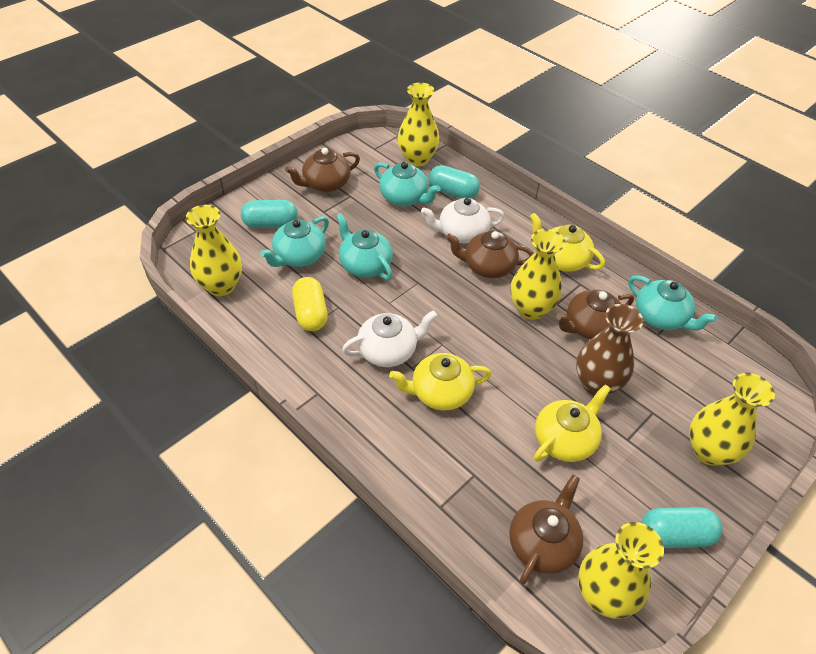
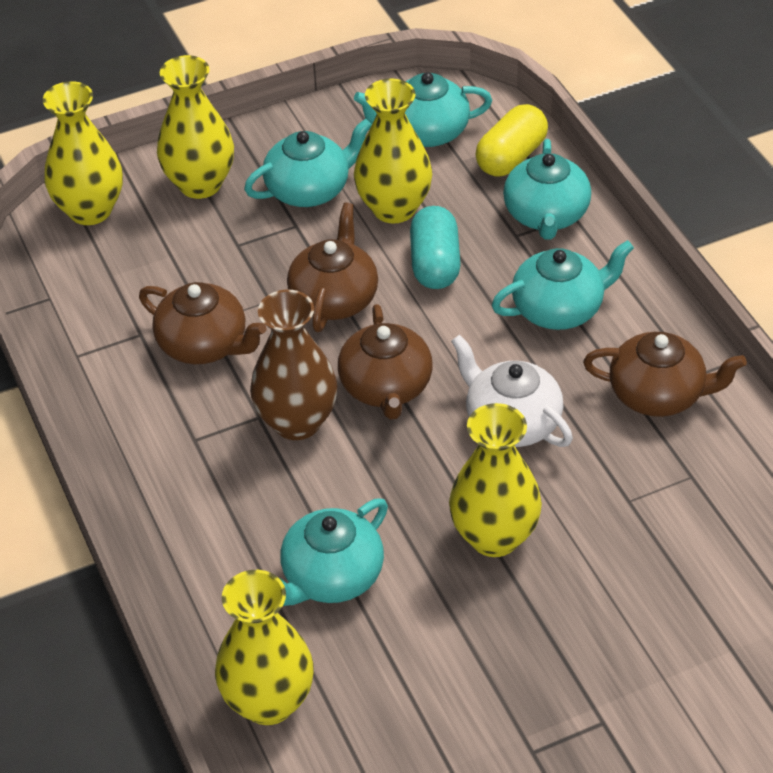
turquoise capsule: [241,200,298,228] [428,165,480,199] [642,507,722,548] = 3 -> [410,206,461,289] = 1
turquoise teapot: [260,216,329,267] [336,213,393,280] [374,162,440,206] [629,275,717,331] = 4 -> [244,119,372,207] [279,499,388,606] [354,72,492,147] [492,240,634,330] [503,139,591,240] = 5
white teapot: [342,310,437,367] [421,198,505,243] = 2 -> [451,335,573,447] = 1
yellow teapot: [389,353,492,411] [530,213,605,272] [534,384,611,462] = 3 -> none = 0

